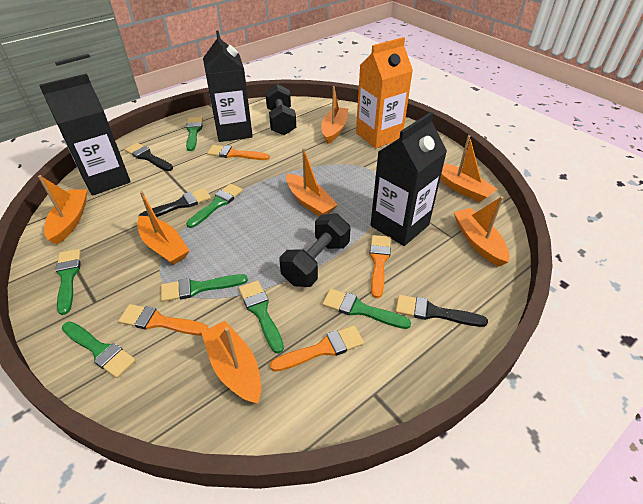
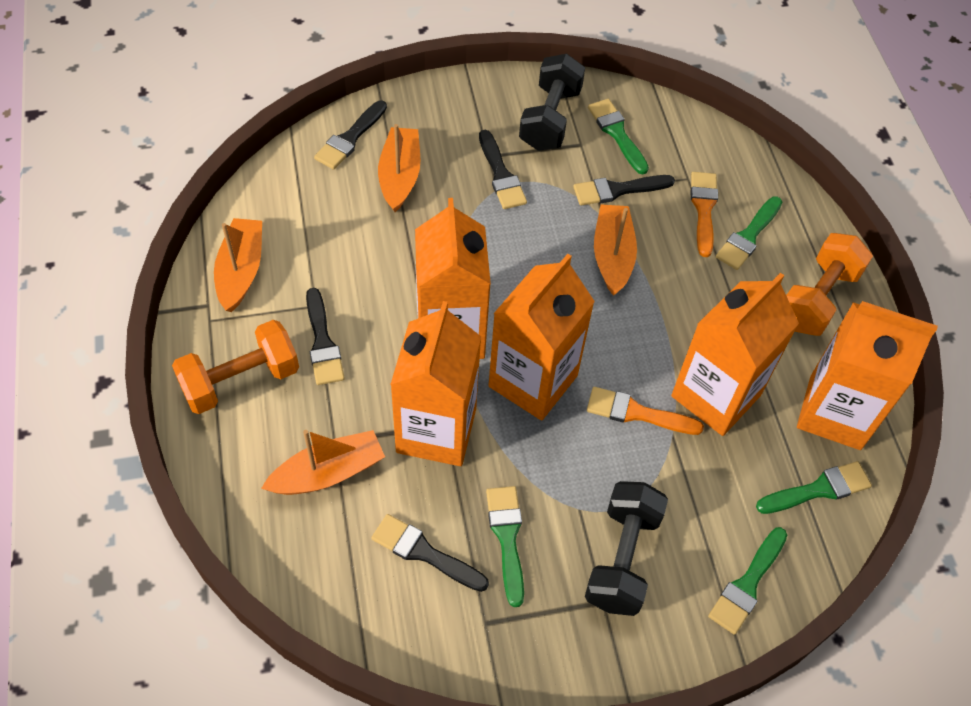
black brush: [125,143,173,171] [139,188,211,217] [395,295,488,327] = 3 -> [306,288,345,385] [314,100,387,170] [371,514,489,592] [479,130,527,209] [573,175,675,205] = 5
black carton: [39,73,131,196] [203,31,253,142] [371,112,447,246] = 3 -> none = 0
green brush: [56,249,81,315] [62,322,136,378] [161,274,248,302] [186,117,203,151] [186,184,243,228] [239,281,284,354] [322,289,411,329] = 7 -> [486,486,524,607] [588,99,649,174] [708,527,787,635] [716,196,782,270] [756,461,872,514] = 5
orange boat: [38,175,87,245] [137,191,190,265] [201,321,261,404] [286,148,338,216] [321,86,348,144] [440,135,497,202] [454,196,510,267] = 7 -> [214,218,262,312] [261,430,385,495] [378,124,420,212] [594,205,637,296] = 4
orange brush: [118,304,209,336] [207,145,270,160] [270,325,364,372] [369,235,391,298] = 4 -> [587,387,704,435] [691,172,718,257] = 2
orange carton: [356,37,413,148] = 1 -> [390,301,481,466] [415,198,491,359] [488,254,595,420] [671,273,799,436] [797,301,938,450] = 5
orange dumbbell: none = 0 -> [172,320,299,414] [786,233,873,336] = 2

